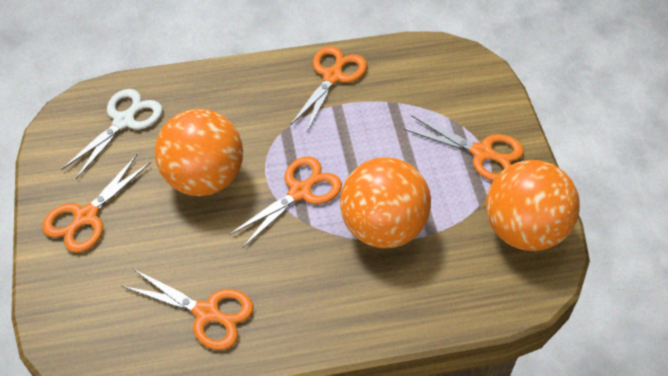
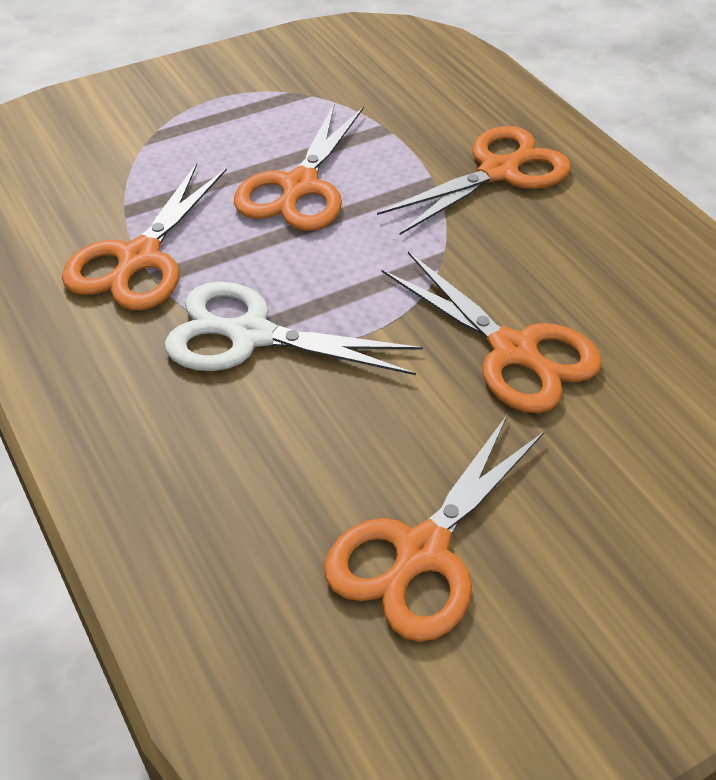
orange ball: [155,109,243,196] [340,157,431,248] [486,160,580,251] = 3 -> none = 0

